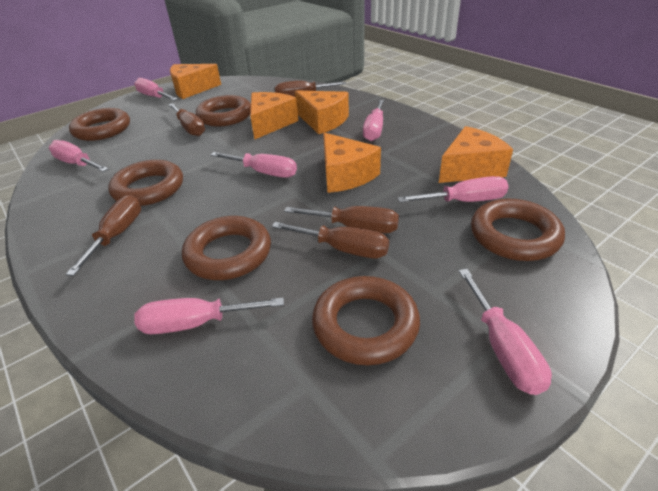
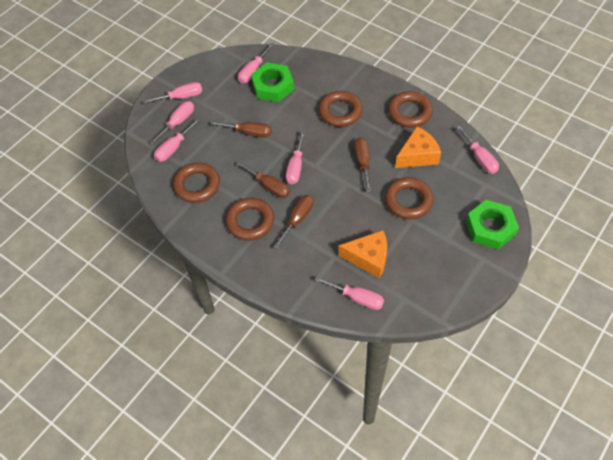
brown ring: [69,108,130,141] [108,160,183,206] [182,216,271,280] [196,95,251,126] [312,276,420,365] [471,199,565,261] = 6 -> [173,162,220,203] [226,198,274,241] [319,91,363,127] [385,177,434,219] [388,91,433,128] = 5
brown screwdriver: [66,195,141,276] [169,103,205,136] [272,222,389,258] [275,81,346,97] [284,206,399,233] = 5 -> [210,121,272,138] [236,161,290,198] [274,195,314,249] [355,137,371,192] = 4
green nut: none = 0 -> [251,63,294,102] [466,200,519,249] = 2
orange cheese: [170,64,221,99] [250,92,299,140] [295,90,349,134] [323,133,381,193] [439,126,513,183] = 5 -> [338,230,387,279] [395,126,441,168] = 2

